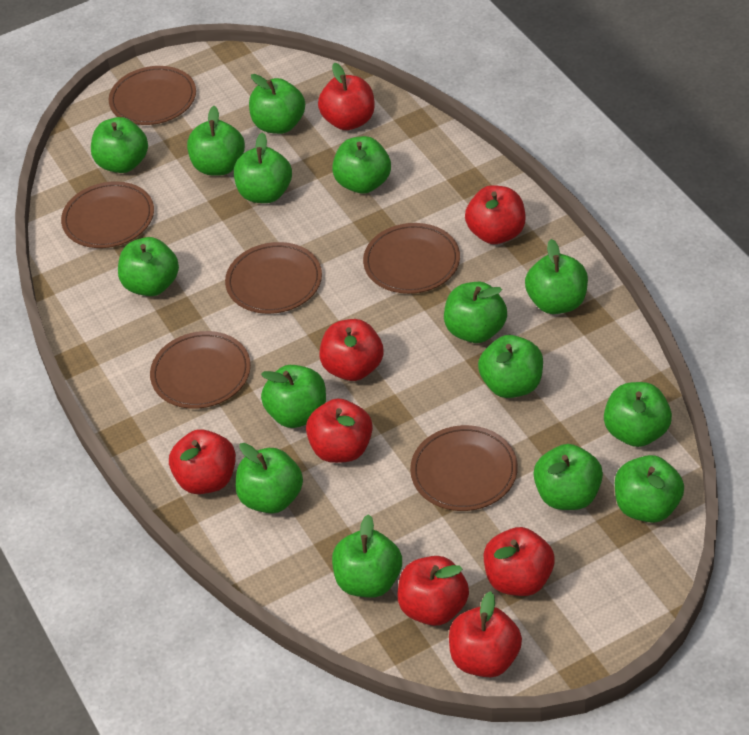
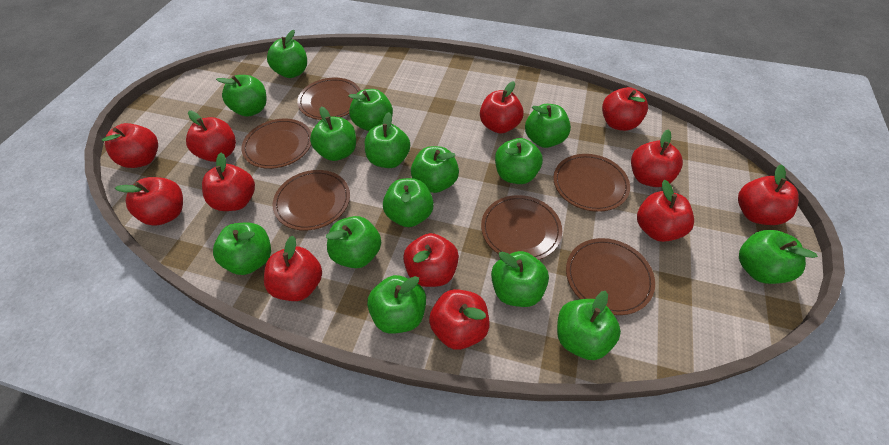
red apple: [169,429,236,494] [306,398,373,463] [318,63,375,130] [319,319,383,381] [397,556,469,626] [449,591,522,677] [465,185,526,244] [484,527,555,596] = 8 -> [102,123,158,168] [115,177,183,226] [186,111,236,162] [202,153,255,211] [264,235,322,301] [403,233,459,287] [429,289,489,350] [480,81,524,134] [602,87,648,131] [631,129,683,187] [637,180,694,242] [738,164,799,225] = 12

